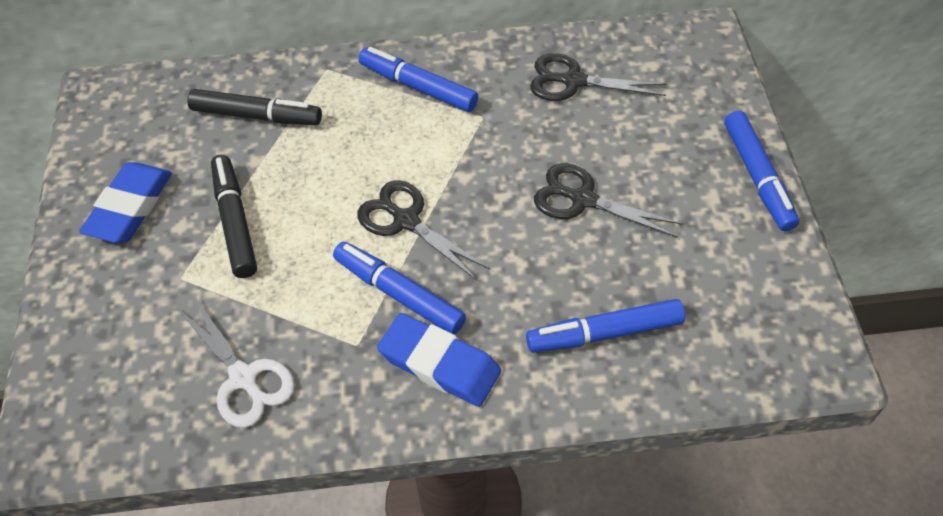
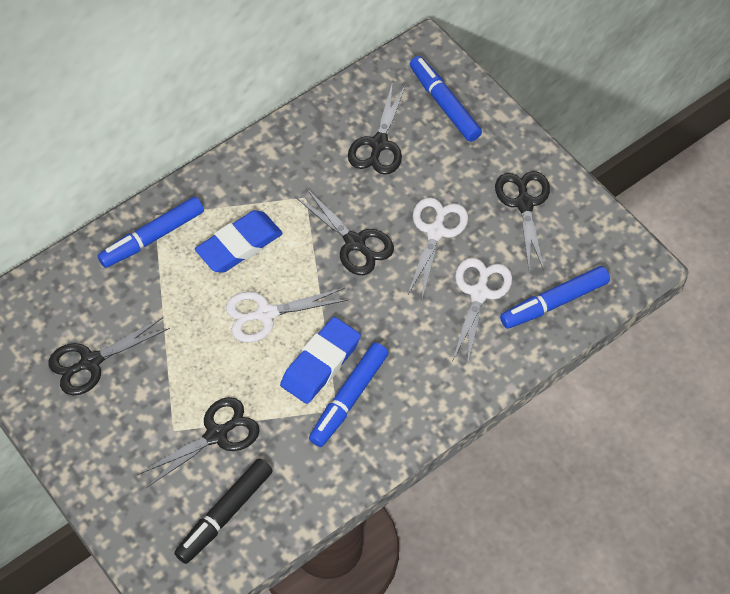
black marker: [187,89,322,125] [211,155,257,278] = 2 -> [174,458,273,564] = 1
black scissors: [357,180,490,280] [530,53,667,101] [534,163,683,238] = 3 -> [48,317,170,396] [137,397,260,488] [295,188,394,275] [348,82,406,175] [495,171,550,271] = 5
white scissors: [177,297,295,428] = 1 -> [226,288,348,343] [407,197,468,299] [453,258,512,366] = 3

